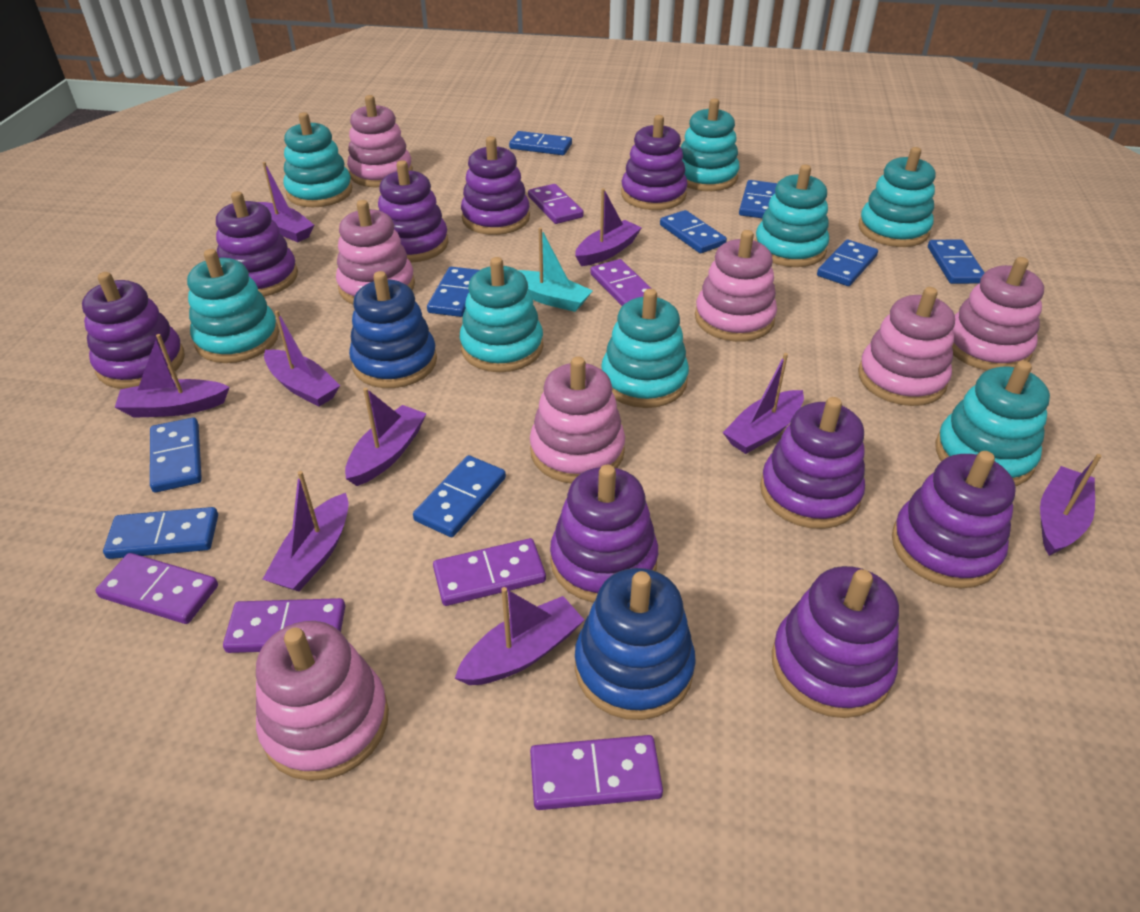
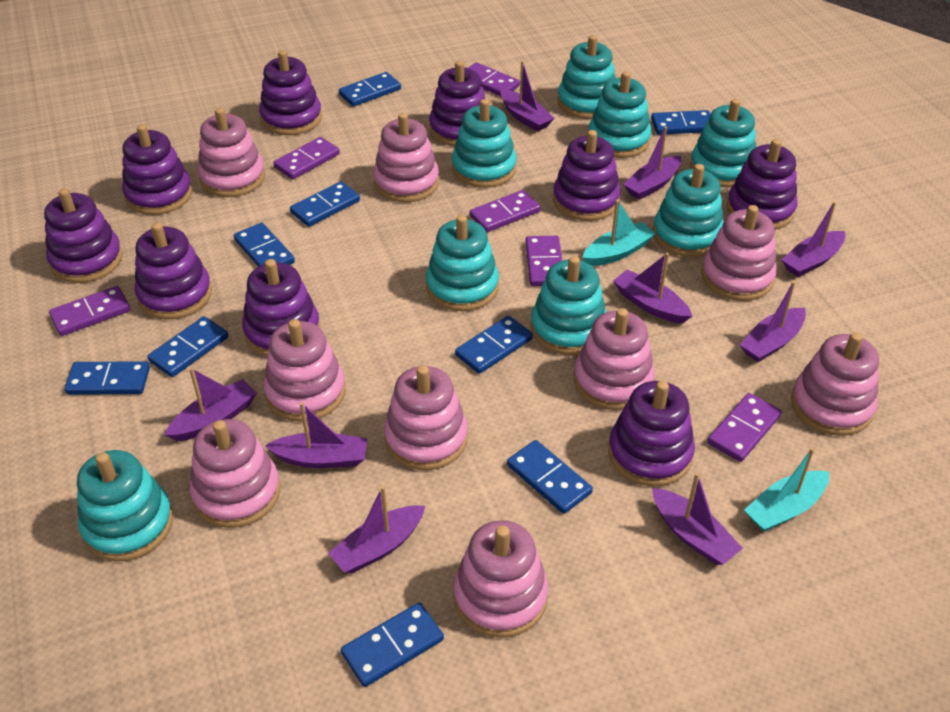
blue stacking toy: [349,271,437,388] [575,568,696,720] = 2 -> none = 0
pink stacking toy: [256,621,389,781] [336,200,415,304] [347,95,413,187] [530,356,625,483] [695,230,777,342] [858,287,955,406] [952,257,1044,371] = 7 -> [190,419,280,528] [197,108,265,197] [263,319,346,422] [373,113,439,202] [384,365,468,470] [453,520,548,638] [574,308,655,410] [702,205,777,301] [791,332,879,436] = 9
turquoise boat: [518,228,593,312] = 1 -> [582,200,656,266] [744,448,829,532] = 2

